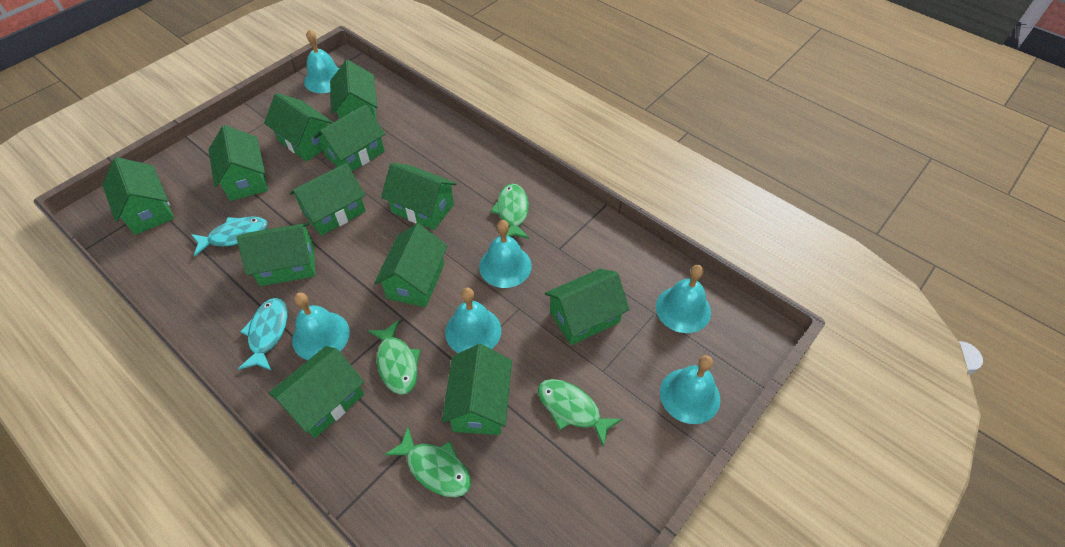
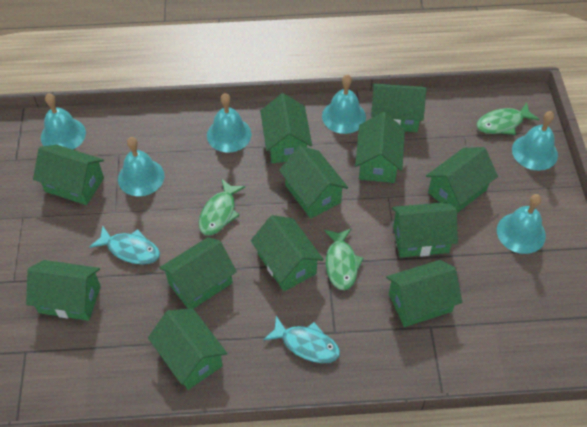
green fish: [368,320,421,395] [384,427,471,497] [491,184,529,239] [538,379,622,447] = 4 -> [199,178,246,235] [324,228,364,290] [476,102,540,135] = 3

